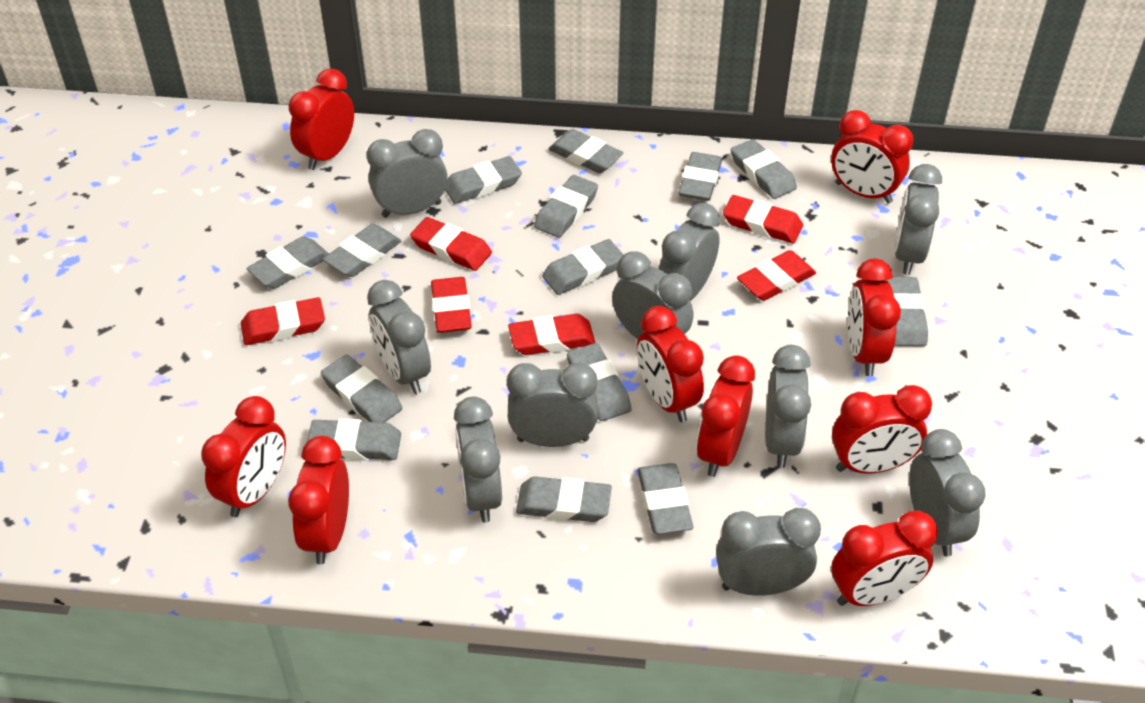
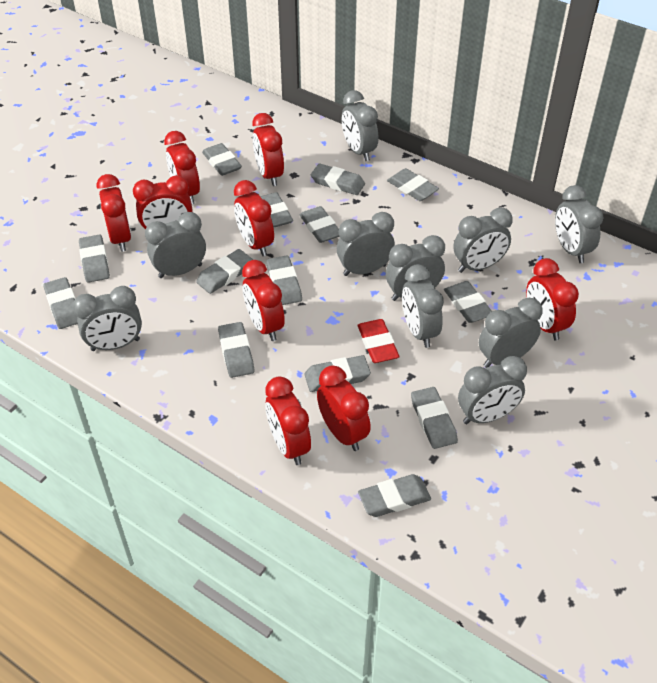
red eraser: [241,297,325,345] [410,217,492,271] [431,277,472,333] [508,314,596,355] [723,195,803,243] [737,250,816,301] = 6 -> [357,319,400,363] = 1

